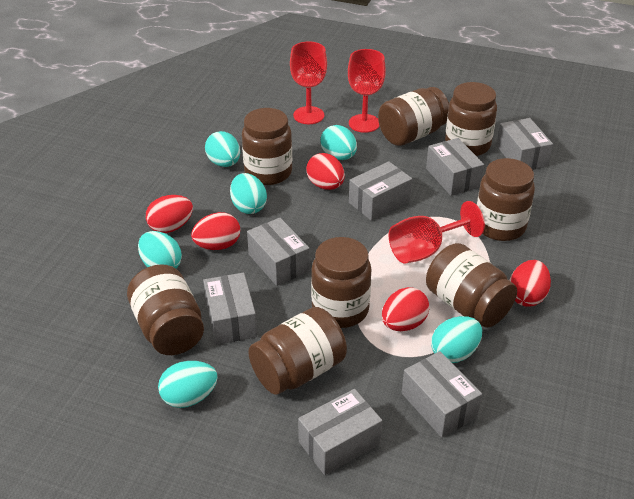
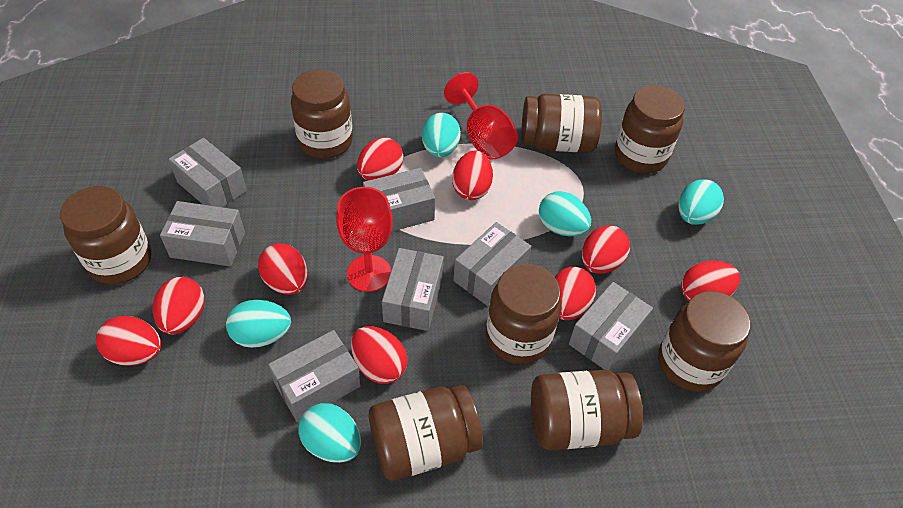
red egg: [146,195,193,233] [191,212,240,250] [306,153,345,190] [382,287,430,331] [509,260,551,306] = 5 -> [96,316,161,366] [153,277,205,335] [258,243,308,295] [351,326,407,384] [357,137,403,181] [452,151,493,200] [555,267,596,320] [582,225,630,274] [681,261,740,301] = 9
red goblet: [290,41,327,124] [348,49,386,133] [389,201,485,263] = 3 -> [336,187,393,292] [444,72,518,160] = 2
turquoise egg: [138,231,182,268] [158,361,218,408] [205,131,240,167] [230,173,267,214] [320,125,357,160] [431,316,482,363] = 6 -> [226,300,291,348] [298,403,361,463] [422,113,461,157] [539,191,591,236] [678,179,724,225] = 5

